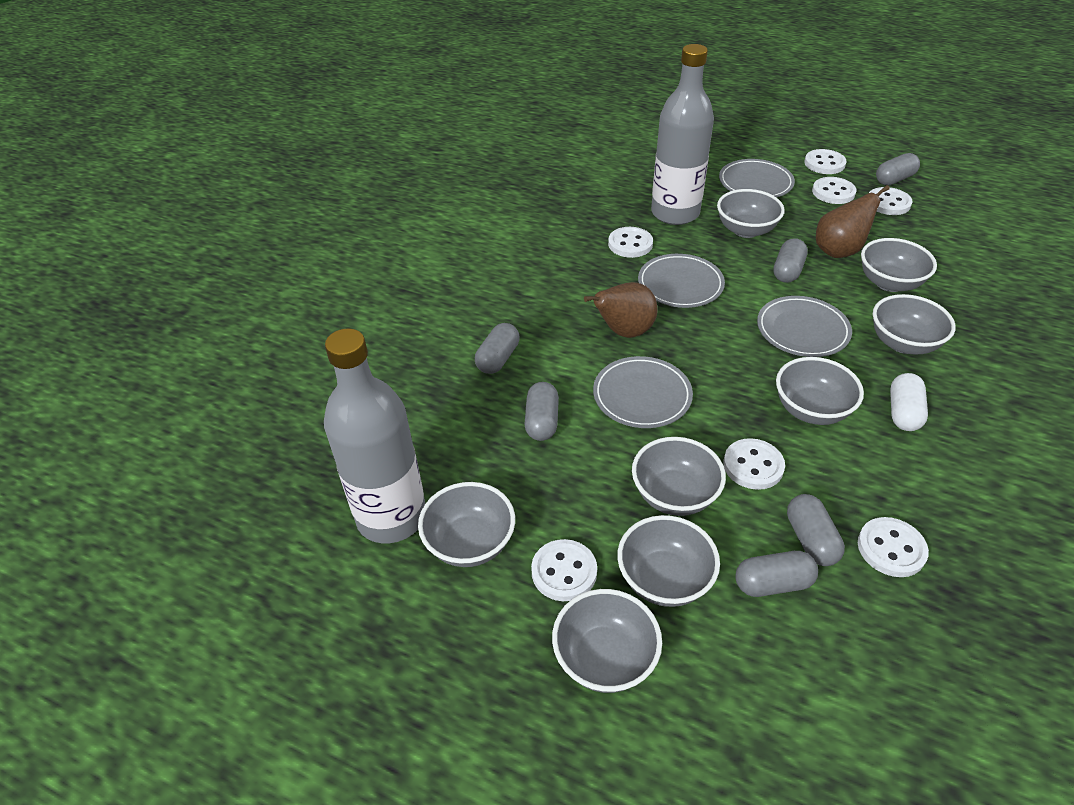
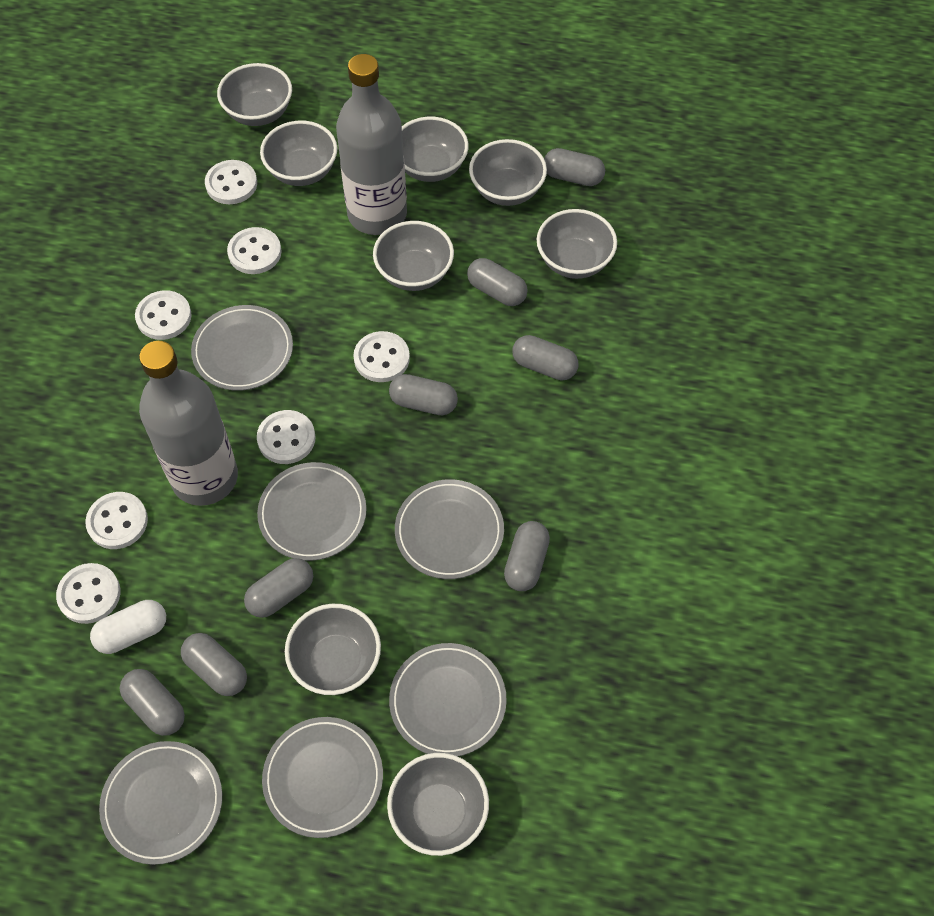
brown pear: [584,282,658,338] [816,185,890,258] = 2 -> none = 0
grey capsule: [475,323,520,374] [525,382,559,441] [735,551,818,597] [773,238,808,283] [787,494,845,566] [876,153,920,185] = 6 -> [119,669,185,736] [181,633,247,696] [244,558,313,618] [389,374,458,415] [467,258,528,306] [504,521,550,591] [512,335,579,381] [544,148,605,186] = 8
grey plate: [593,356,693,428] [638,254,725,308] [719,159,795,197] [757,296,852,357] = 4 -> [99,741,222,865] [191,305,293,391] [257,462,367,561] [262,717,383,838] [389,643,507,756] [395,479,504,579] = 6

